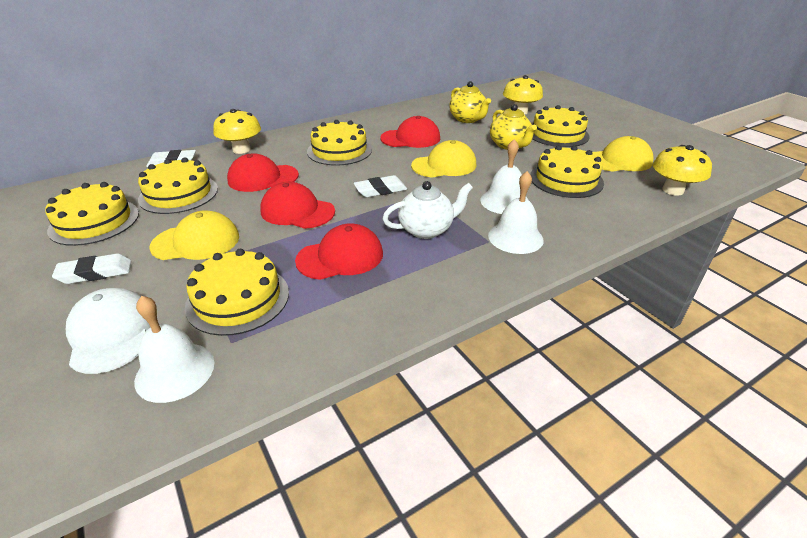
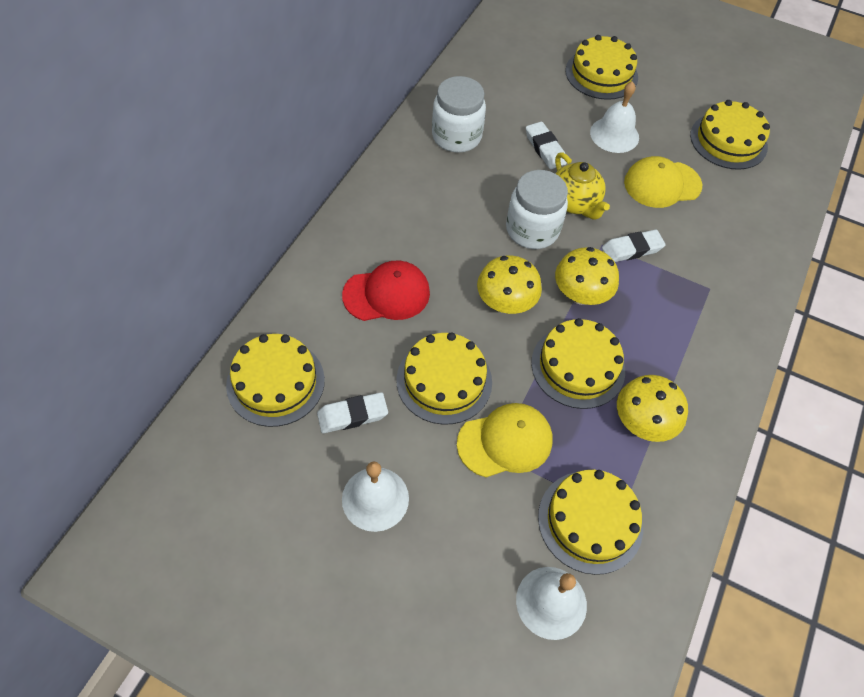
red cap: [227,153,299,192] [260,182,335,229] [295,223,383,280] [380,116,440,148] = 4 -> [342,260,430,321] = 1
white cap: [66,288,150,374] = 1 -> none = 0
white jar: none = 0 -> [432,76,486,153] [506,170,568,249] = 2
white teapot: [382,181,473,239] = 1 -> none = 0
yellow cap: [149,210,239,260] [411,140,477,178] [592,136,654,172] = 3 -> [457,403,552,477] [624,156,702,208] = 2
yellow teapot: [450,81,491,123] [490,104,537,150] = 2 -> [555,152,610,220] = 1

